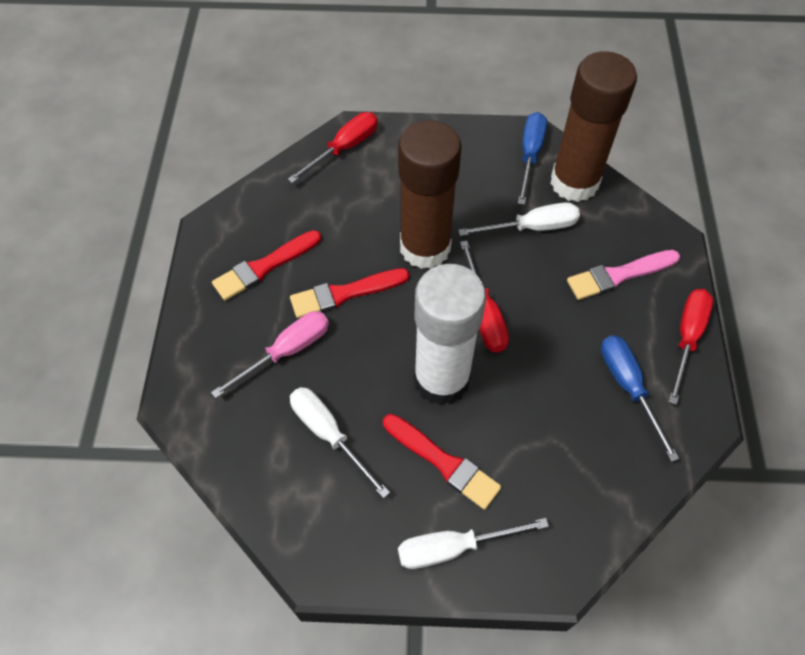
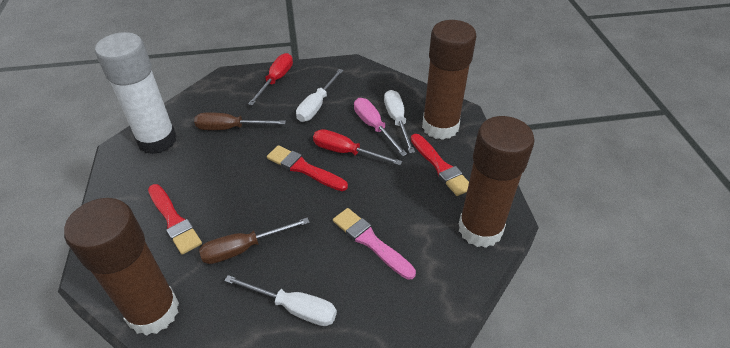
blue screwdriver: [518,112,547,205] [601,335,679,462] = 2 -> none = 0
brown glue stick: [398,120,461,269] [550,51,637,202] = 2 -> [64,198,179,336] [422,20,476,140] [459,116,535,248] = 3
brown screwdriver: none = 0 -> [194,112,286,130] [199,217,310,264] = 2
red screwdriver: [288,112,378,183] [460,240,509,352] [668,289,713,405] = 3 -> [248,53,293,106] [313,129,402,165] = 2

